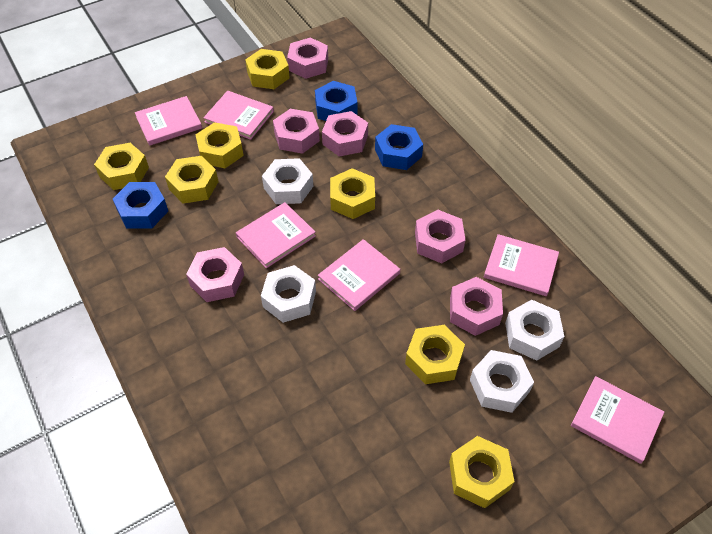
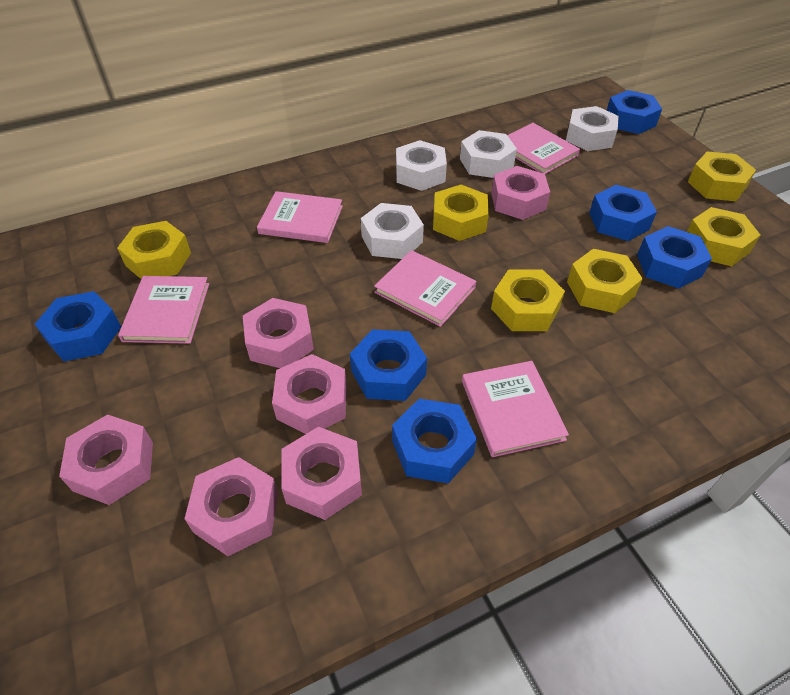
blue nut: [113,182,168,229] [315,81,357,121] [375,124,423,170] = 3 -> [35,291,121,361] [350,329,427,401] [392,399,477,483] [589,185,657,241] [607,90,662,134] [637,226,712,289] = 6
pink book: [135,96,202,146] [203,91,274,140] [236,202,316,268] [318,239,400,311] [484,234,559,296] [571,376,664,464] = 6 -> [118,276,209,344] [257,191,343,243] [374,250,476,327] [462,361,569,457] [507,123,580,174] = 5
yellow nut: [94,143,149,190] [165,156,219,204] [195,122,244,168] [245,49,290,89] [330,168,375,219] [405,325,465,384] [449,436,515,508] = 7 -> [117,221,191,279] [433,185,489,241] [491,270,565,331] [567,249,643,313] [687,207,760,266] [688,151,756,201] = 6

